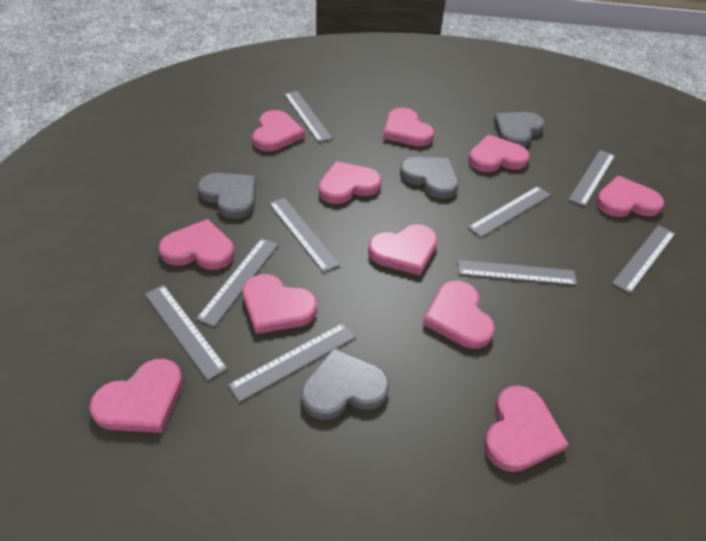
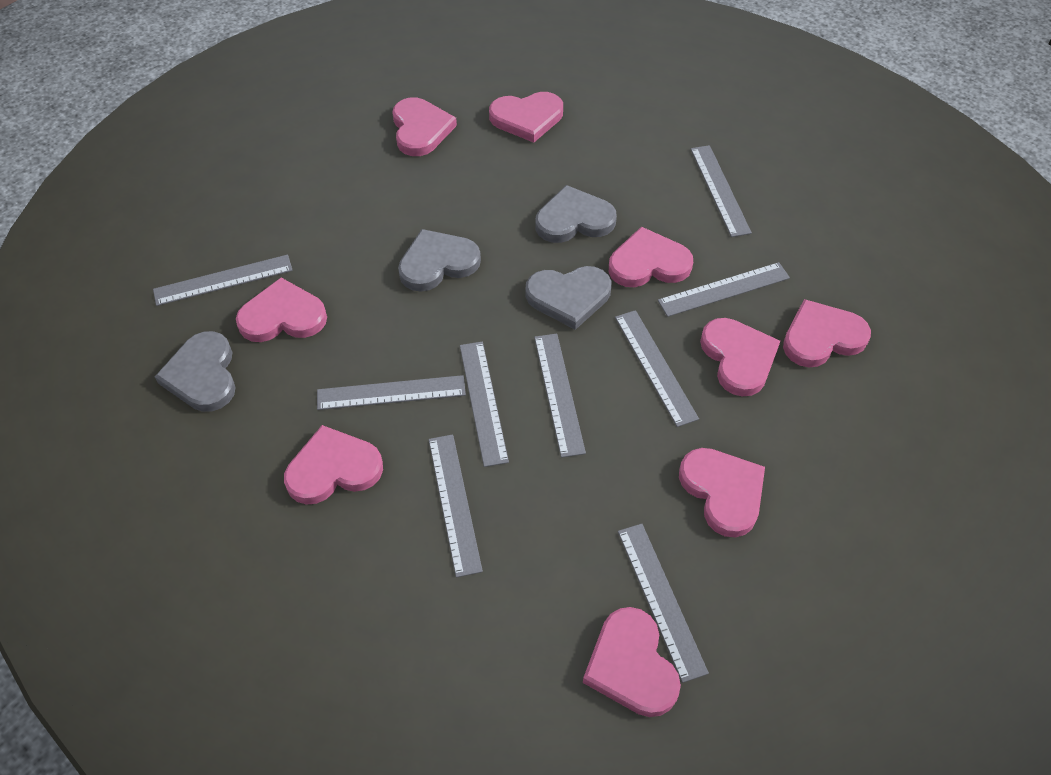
pink heart: [89,359,183,433] [159,219,235,270] [243,274,317,334] [253,110,305,151] [319,161,382,204] [368,224,437,276] [383,108,434,146] [423,281,495,349] [468,135,530,172] [484,385,568,472] [596,176,664,217] = 11 -> [236,278,327,342] [284,425,383,505] [392,97,457,156] [489,92,563,143] [583,607,681,717] [609,227,693,287] [679,448,765,537] [700,318,780,397] [783,299,871,367] = 9

